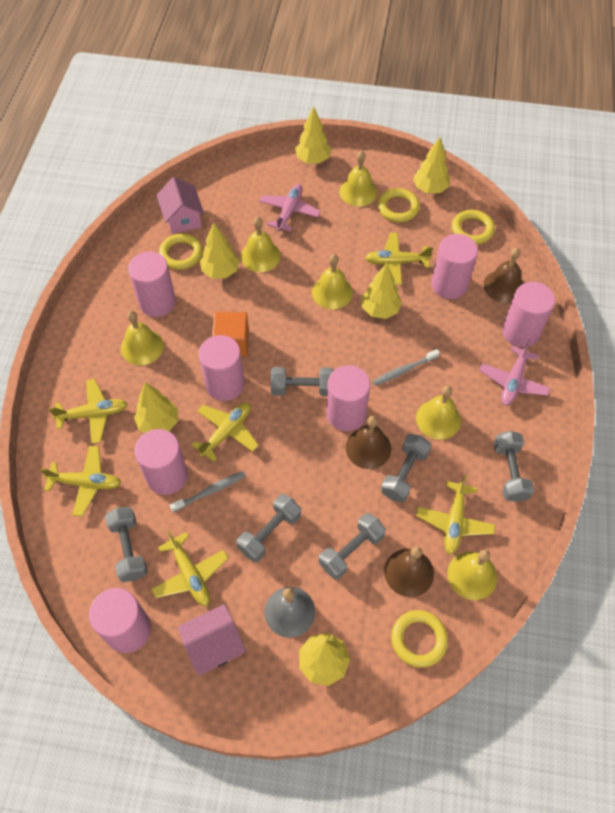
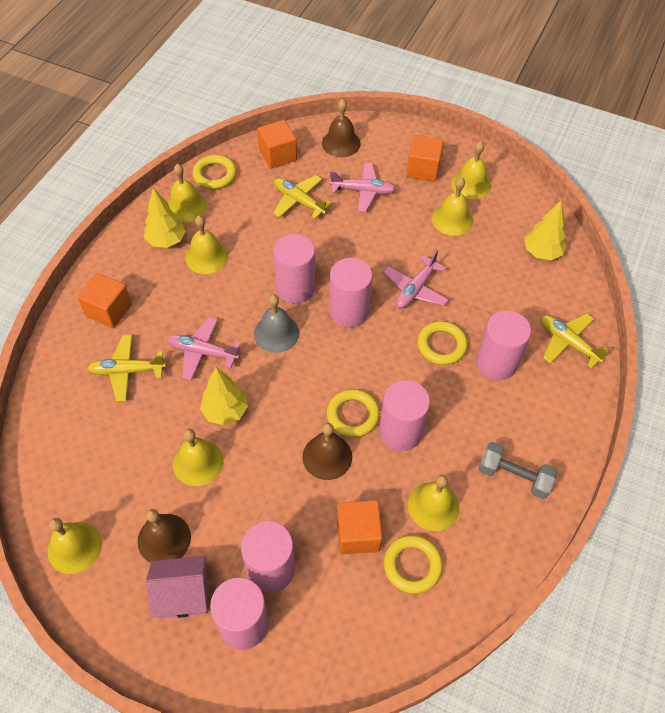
grey dumbbell: [105,507,148,582] [236,494,301,562] [271,367,334,396] [319,513,386,580] [381,434,432,502] [494,431,534,502] = 6 -> [478,442,558,499] = 1
grey toothbrush: [170,471,246,512] [373,349,440,386] = 2 -> none = 0
orange cube: [212,312,249,357] = 1 -> [78,273,132,328] [257,120,297,169] [337,500,382,554] [406,135,444,182] = 4
pink cylinder: [89,588,151,653] [128,252,176,317] [135,429,188,495] [199,335,245,401] [326,365,370,431] [432,234,478,299] [502,282,555,347] = 7 -> [210,577,269,649] [241,521,295,593] [273,234,316,303] [329,258,373,328] [379,380,430,451] [476,310,531,381] = 6
pink house: [157,177,204,234] [178,604,246,676] = 2 -> [146,556,207,619] = 1
pink plane: [259,184,321,232] [479,340,550,406] = 2 -> [167,317,241,381] [330,162,396,212] [383,250,449,309] = 3
yellow bell: [121,311,164,365] [241,217,281,272] [312,254,353,309] [339,151,378,207] [416,386,461,440] [447,550,497,600] = 6 -> [48,518,102,574] [167,164,207,223] [173,429,223,486] [185,216,228,274] [408,475,459,531] [432,177,473,236] [451,141,491,199] = 7
yellow plane: [40,446,121,517] [49,379,127,444] [151,531,228,606] [192,402,259,462] [365,233,433,285] [416,475,495,555] = 6 -> [87,335,166,402] [273,175,332,219] [540,313,609,369] = 3
yellow tree: [134,383,178,433] [200,222,240,278] [295,106,331,164] [299,633,350,686] [362,263,402,319] [413,137,450,194] = 6 -> [144,188,186,248] [200,367,248,425] [525,201,566,260] = 3

